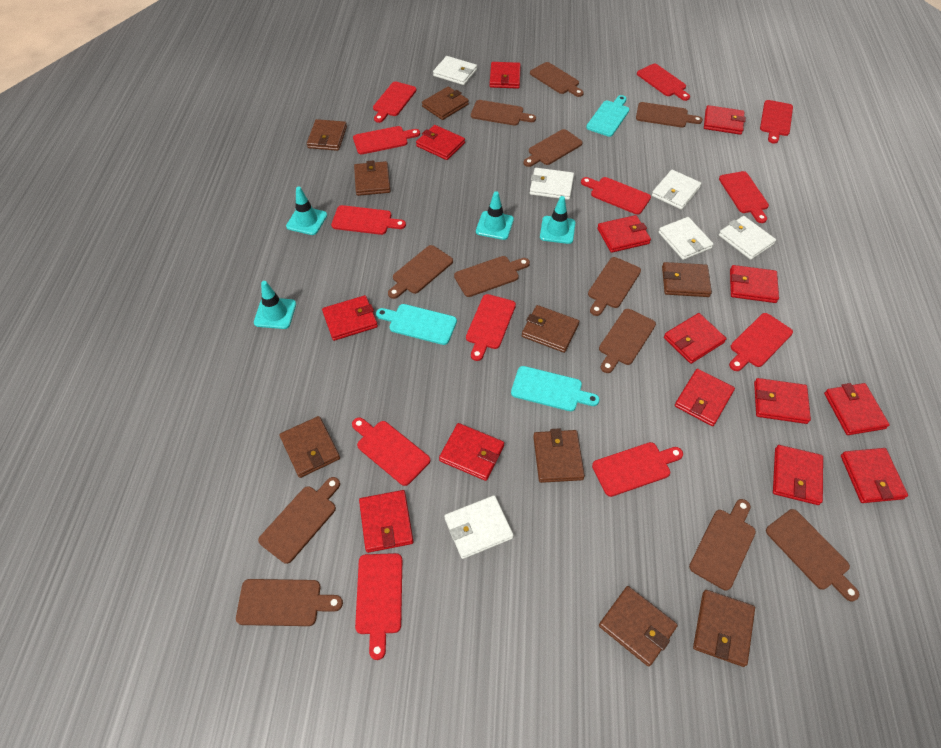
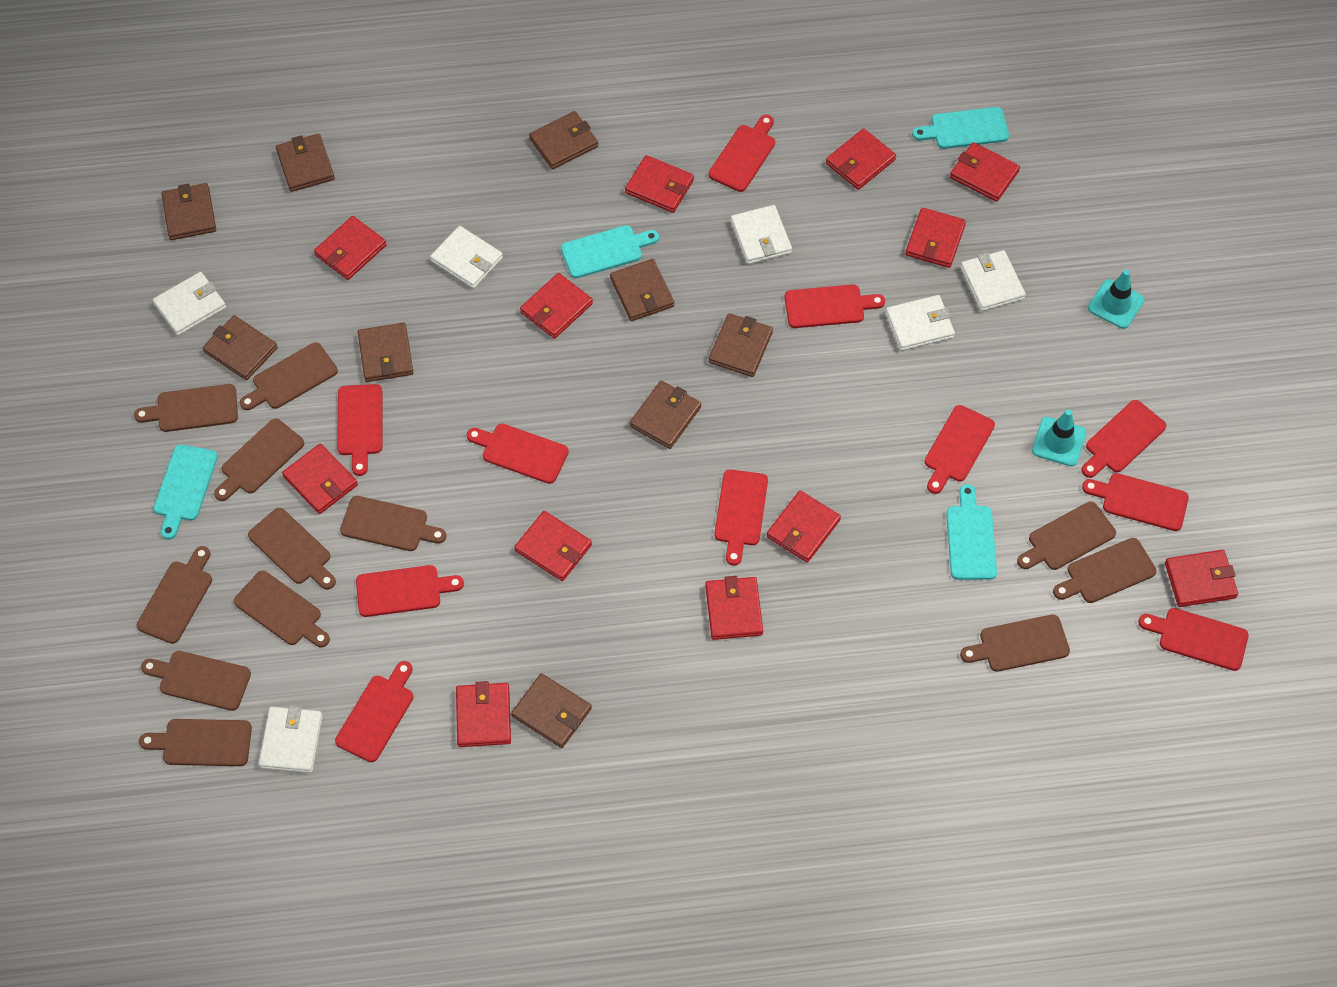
red cutting board: [331,205,406,235] [352,417,430,486] [353,126,420,154] [355,553,402,660] [373,81,417,123] [466,294,516,361] [581,177,651,215] [592,442,683,497] [637,64,690,101] [719,171,769,223] [729,313,793,371] [760,100,793,144] = 12 -> [335,661,414,762] [337,384,382,476] [356,565,464,617] [467,424,569,484] [708,115,775,192] [714,470,768,566] [784,284,885,328] [925,405,995,494] [1081,400,1166,478] [1082,473,1189,531] [1138,608,1249,671] = 11
red wallet: [322,295,378,341] [359,490,413,553] [416,125,465,160] [439,423,504,481] [490,62,521,89] [597,215,651,253] [664,313,727,364] [675,369,735,426] [704,105,746,135] [730,265,779,303] [754,378,811,424] [773,445,823,505] [824,383,890,435] [841,448,908,503] = 14 -> [282,443,358,514] [314,216,386,280] [456,681,511,747] [514,511,592,581] [520,273,593,339] [625,155,694,213] [705,576,763,640] [766,490,841,562] [826,128,896,190] [905,208,966,268] [950,142,1020,202] [1165,550,1238,607] = 12
turquoise cutting board: [376,304,457,345] [511,366,599,411] [586,95,629,137] = 3 -> [154,445,218,539] [561,225,659,278] [912,107,1009,149] [946,484,997,580] = 4
turquoise traffic cone: [254,281,296,329] [286,187,327,235] [476,191,514,240] [540,196,576,244] = 4 -> [1032,409,1086,467] [1088,270,1144,329] = 2

